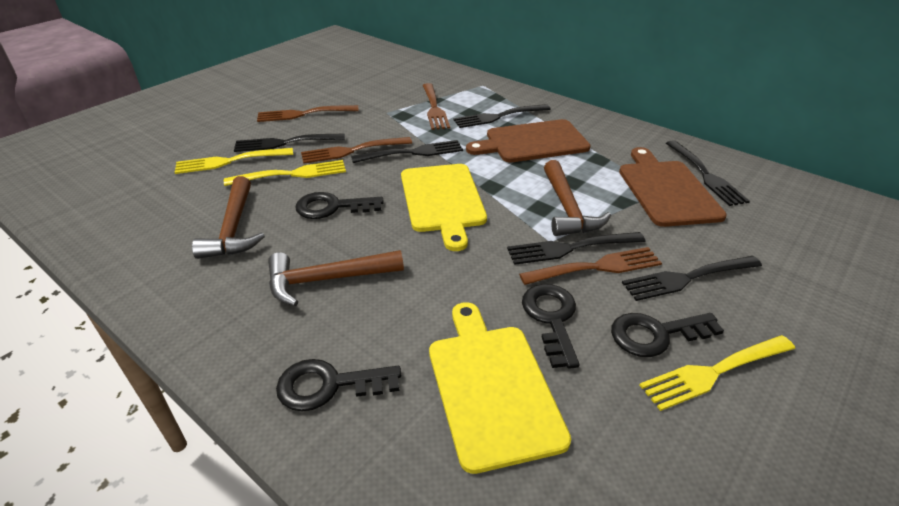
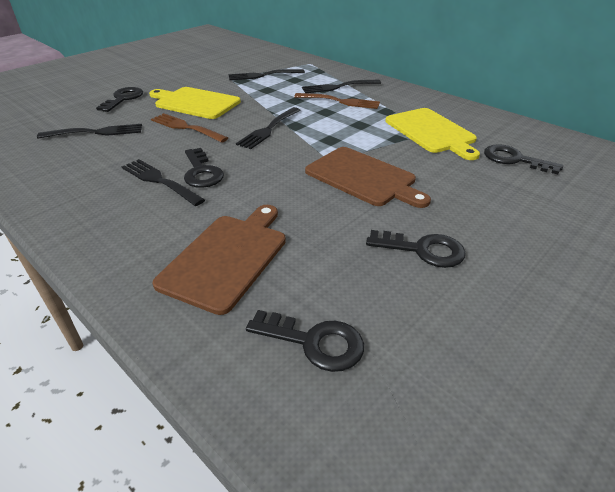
black fork: [234,133,345,152] [351,140,463,163] [453,104,550,128] [507,232,646,265] [622,256,762,301] [666,140,750,206] = 6 -> [37,124,142,139] [122,159,205,206] [229,69,305,80] [236,107,300,149] [302,80,381,93] = 5
black key: [276,359,401,411] [295,192,384,219] [522,284,579,369] [611,313,724,357] = 4 -> [96,87,143,112] [184,148,224,188] [246,310,364,372] [366,230,466,268] [484,144,563,175] = 5
brown fork: [257,105,359,122] [301,137,412,164] [423,83,450,130] [519,247,662,285] = 4 -> [151,113,228,143] [294,93,380,109] = 2
brown hammer: [192,176,265,259] [268,250,404,306] [544,160,611,236] = 3 -> none = 0
yellow fork: [175,148,293,174] [224,160,346,186] [639,335,795,411] = 3 -> none = 0

